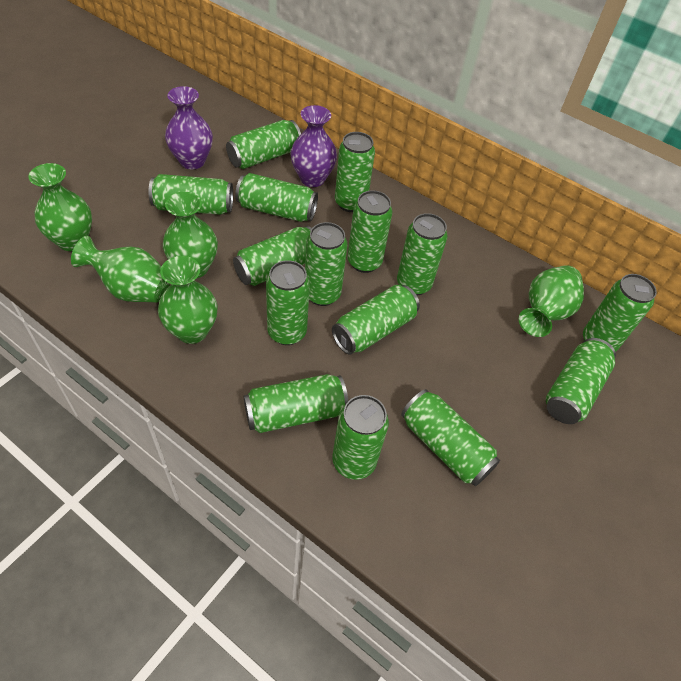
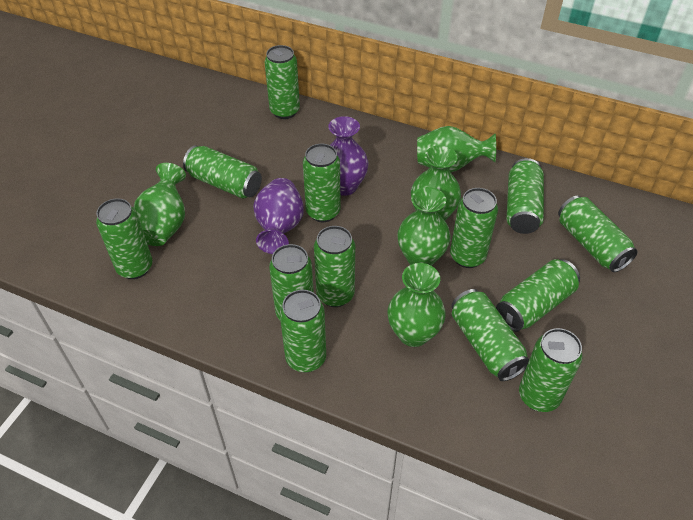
green can: [149,174,233,215] [226,120,301,169] [233,226,312,286] [235,173,318,222] [244,374,348,433] [266,260,310,345] [305,222,348,306] [332,285,420,355] [332,395,389,480] [335,132,375,212] [347,190,392,273] [397,213,447,296] [401,389,500,486] [546,338,616,424] [583,274,657,352] = 15 -> [96,198,153,279] [183,145,262,199] [265,45,300,119] [269,244,314,320] [280,290,326,373] [303,144,341,222] [314,226,355,307] [450,188,498,268] [451,289,529,381] [496,259,580,332] [507,158,544,234] [519,328,582,412] [558,196,638,272] = 13

